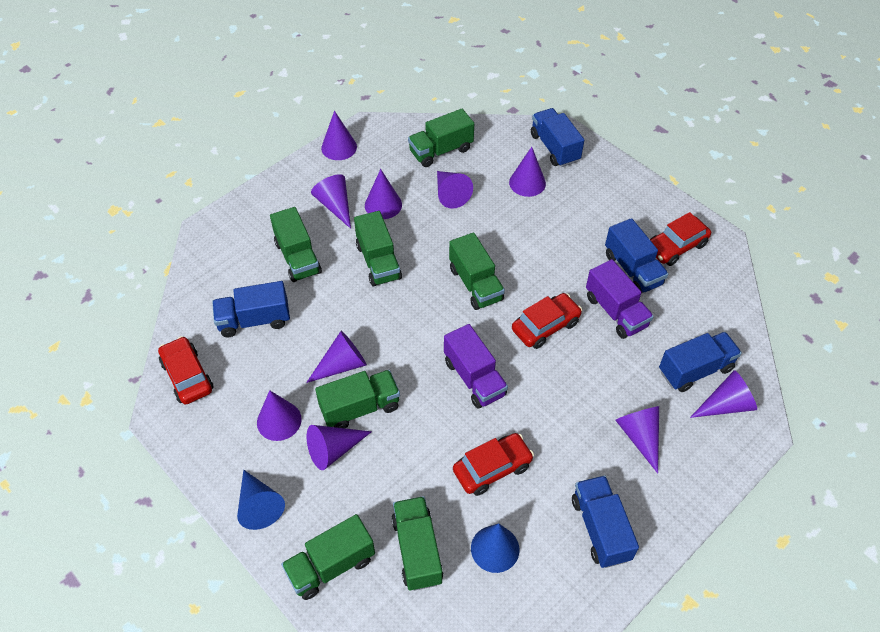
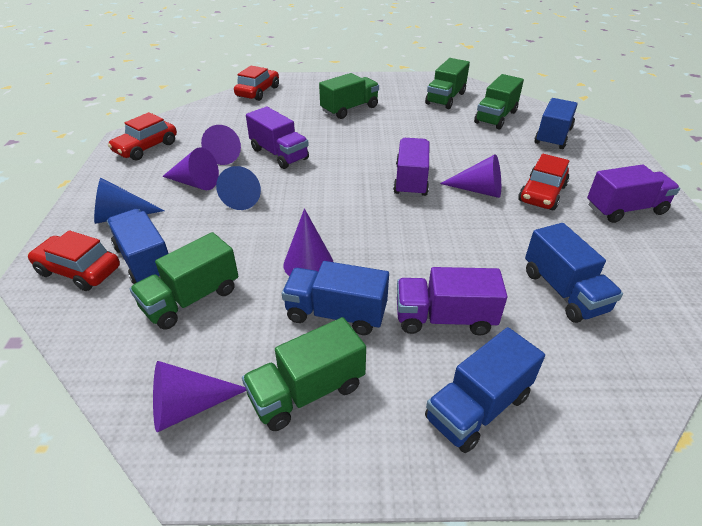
green truck: [270,207,322,282] [281,514,375,600] [315,370,400,429] [354,211,402,286] [392,496,443,591] [408,109,474,167] [449,232,505,310] = 7 -> [130,232,238,330] [242,317,366,431] [319,73,379,119] [425,58,470,109] [474,74,524,129] = 5
purple cone: [257,390,302,441] [306,331,367,383] [307,425,372,470] [311,174,351,229] [321,111,357,160] [365,169,402,219] [437,171,473,209] [509,147,546,197] [615,406,659,473] [690,370,757,418] = 10 -> [153,361,246,432] [162,148,219,190] [201,125,241,165] [284,208,333,276] [440,154,501,198] = 5
purple truck: [444,324,508,409] [586,259,654,339] = 2 -> [246,107,309,169] [393,138,430,197] [397,267,507,336] [587,164,680,223] = 4

